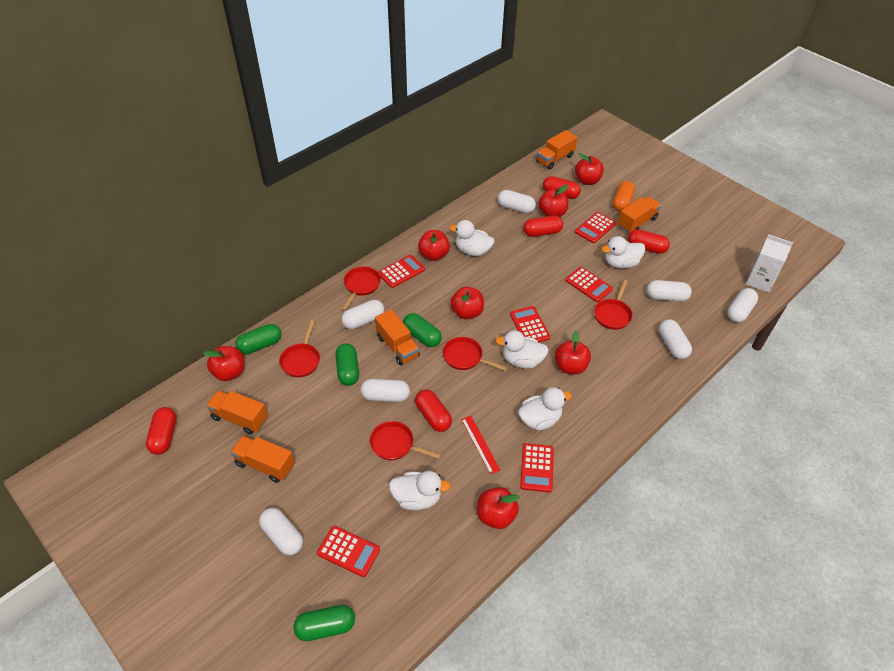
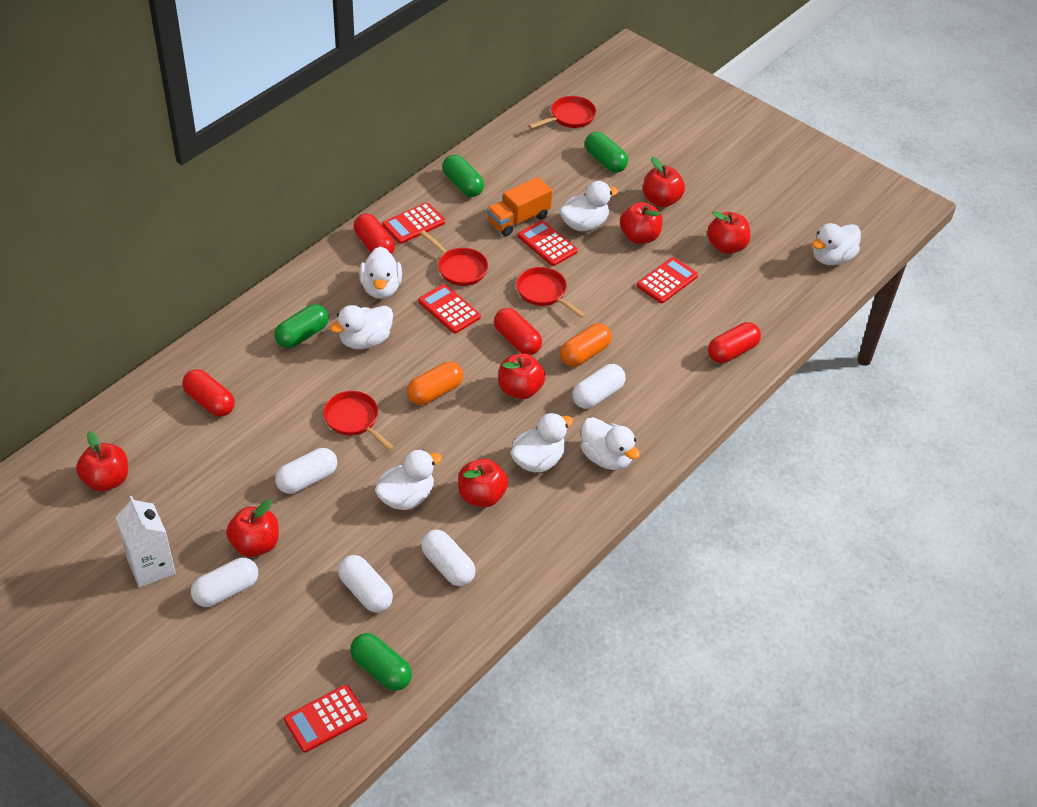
orange capsule: [612,181,635,212] = 1 -> [407,362,463,405] [560,323,612,367] = 2
orange truck: [206,390,268,435] [230,436,295,483] [375,309,420,365] [536,130,577,170] [618,197,661,233] = 5 -> [487,177,552,236] = 1
red calculator: [317,526,380,577] [378,255,425,288] [510,306,550,343] [520,443,554,492] [565,267,613,302] [575,212,616,243] = 6 -> [284,685,367,753] [382,202,445,244] [418,284,481,334] [518,220,578,266] [637,257,698,304] = 5
red capsule: [146,407,176,455] [415,390,452,432] [523,215,563,237] [542,176,581,199] [628,229,670,254] = 5 -> [182,369,235,417] [354,214,395,254] [494,308,542,355] [708,322,761,363] = 4
red pan: [279,320,320,377] [342,266,381,311] [370,421,441,460] [443,337,508,371] [594,280,633,330] = 5 -> [323,391,395,451] [420,231,488,286] [516,267,586,318] [528,96,596,129] = 4
red ruler: [461,416,500,474] = 1 -> none = 0
white capsule: [259,508,303,555] [341,300,384,329] [361,379,410,402] [498,190,536,213] [646,280,692,301] [659,319,692,359] [727,288,758,323] = 7 -> [191,558,258,607] [275,448,337,494] [338,555,393,613] [421,530,476,586] [572,364,625,409] = 5
white duck: [389,471,451,510] [449,220,494,256] [495,330,549,369] [518,387,572,431] [601,236,645,269] = 5 -> [330,305,393,349] [359,247,402,299] [375,450,442,510] [511,413,573,472] [559,181,618,231] [581,417,640,470] [812,223,861,265] = 7

